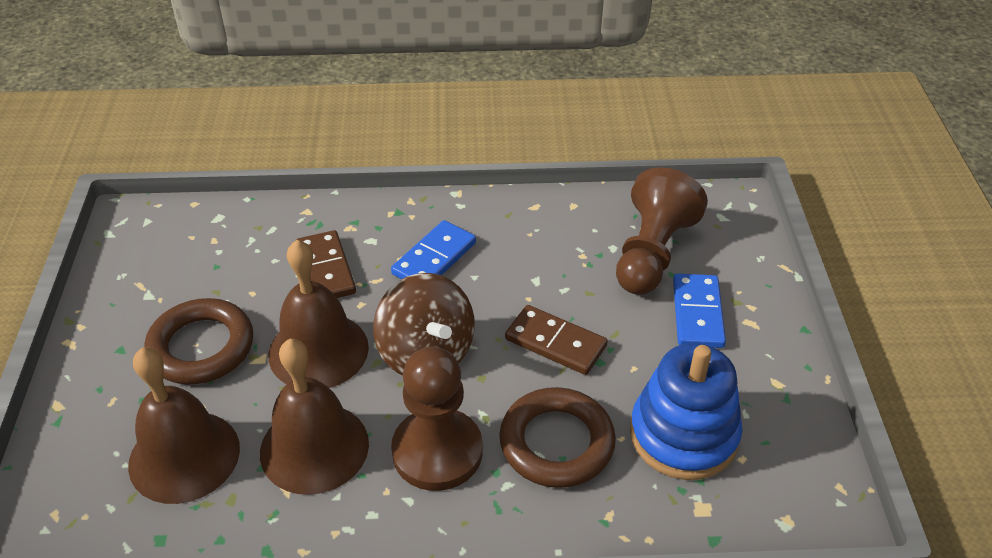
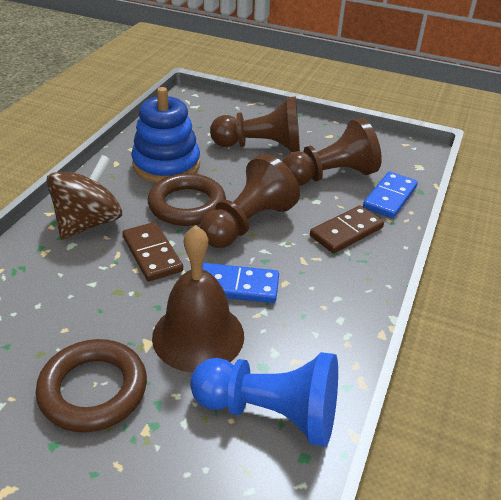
blue pawn: none = 0 -> [190,352,338,447] = 1
brown bell: [128,347,240,504] [260,339,369,495] [268,240,369,388] = 3 -> [152,225,244,373] = 1
brown pawn: [391,346,483,491] [616,167,708,295] = 2 -> [200,154,300,248] [210,96,300,152] [282,118,382,185] = 3

